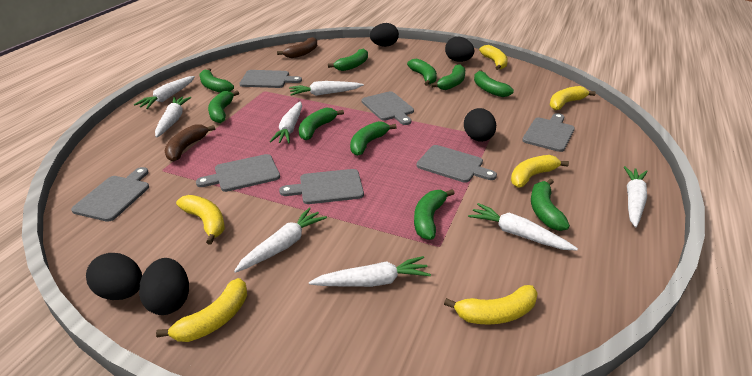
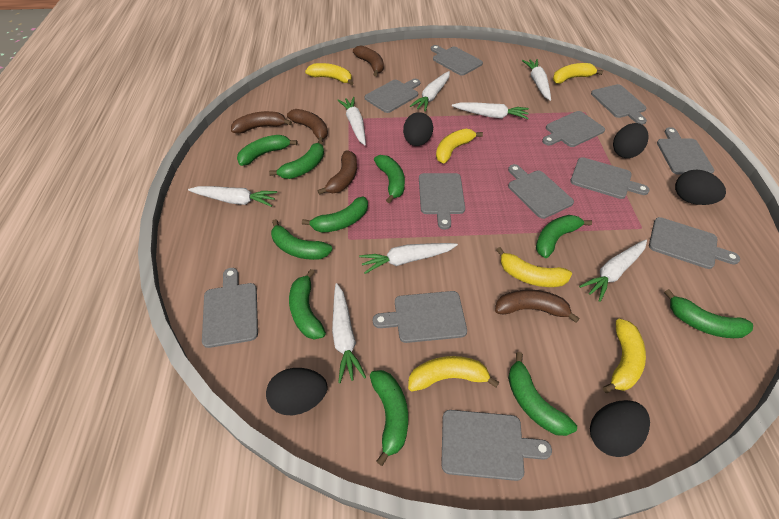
brown banana: [165,124,215,162] [277,37,317,58] = 2 -> [231,111,292,134] [287,109,328,144] [317,150,357,195] [353,45,384,76] [495,290,580,323] = 5
grey cutting board: [71,167,149,222] [196,154,280,192] [239,70,302,88] [279,169,364,204] [361,91,414,125] [416,145,497,183] [522,113,575,152] = 7 -> [202,268,258,348] [365,79,420,113] [373,291,467,343] [419,173,465,230] [431,45,483,76] [441,410,552,481] [508,164,574,219] [542,111,605,147] [570,157,650,199] [591,84,647,125] [649,217,740,269] [657,127,715,175] = 12

